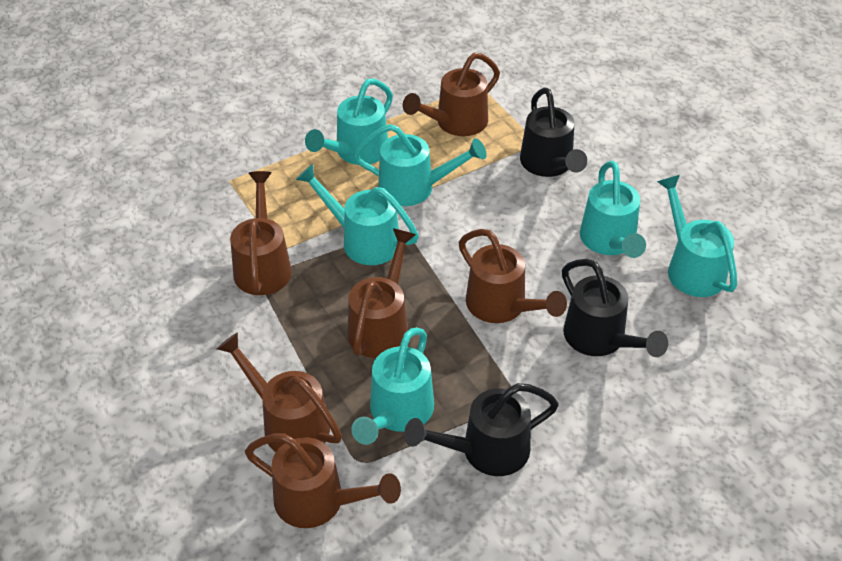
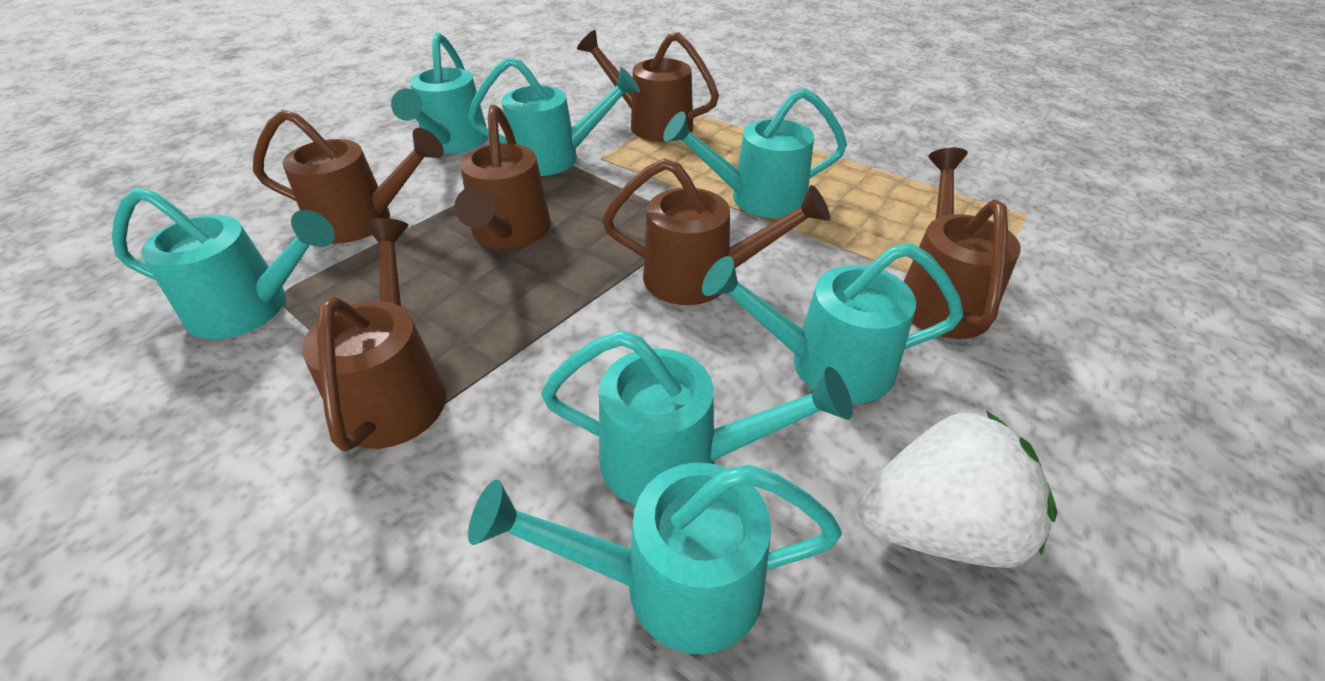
black watering can: [404,383,559,476] [520,87,587,177] [562,259,668,357] = 3 -> none = 0
turquoise watering can: [296,164,419,265] [305,79,393,165] [351,327,434,445] [353,124,487,206] [580,161,646,258] [657,175,737,297] = 6 -> [112,187,335,339] [391,32,488,154] [468,57,640,176] [468,463,842,654] [541,330,853,506] [663,88,847,218] [702,243,964,403] = 7
white strawberry: none = 0 -> [858,410,1058,568] = 1

